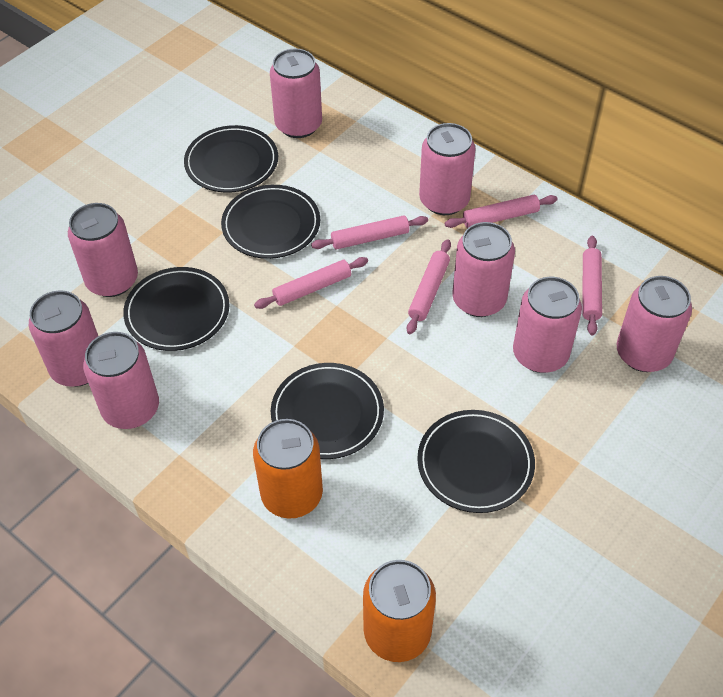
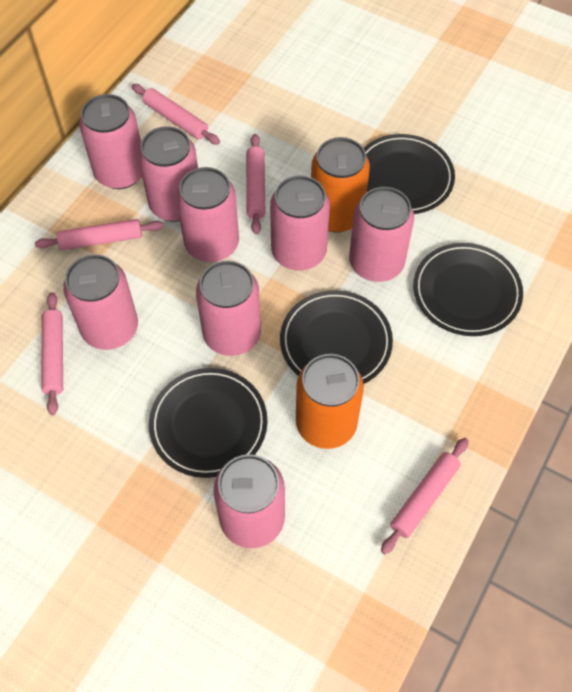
black plate: [123,267,229,351] [184,125,278,193] [221,185,320,259] [271,363,384,459] [417,410,535,513] = 5 -> [149,368,268,478] [280,290,393,384] [364,134,455,214] [413,243,523,336] = 4

